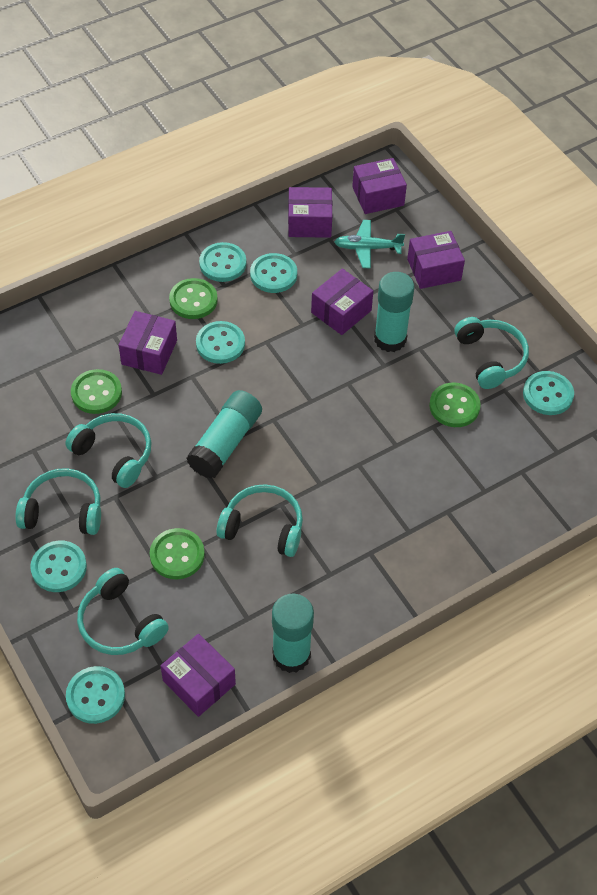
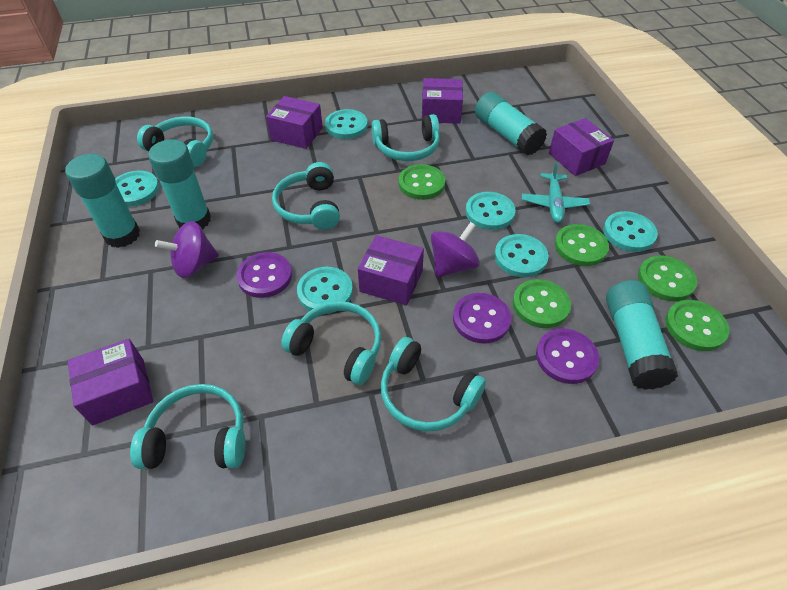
green button: [71,369,122,414] [150,528,205,579] [169,278,218,319] [429,383,481,427] = 4 -> [398,164,445,200] [513,279,571,328] [555,224,609,266] [638,255,697,301] [665,300,729,351] = 5
purple box: [119,311,177,375] [161,634,236,717] [288,187,332,238] [311,268,373,335] [352,158,407,214] [407,231,465,289] = 6 -> [67,339,153,426] [266,96,323,149] [358,235,424,305] [422,78,463,124] [549,118,614,176] = 5
purple button: none = 0 -> [236,252,292,298] [453,293,511,344] [536,329,599,384] = 3
purple spinning top: none = 0 -> [155,221,219,278] [431,222,480,278] = 2
turquoise glue stick: [186,390,262,479] [272,594,314,673] [374,272,415,352] = 3 -> [65,154,140,248] [148,139,211,229] [475,92,547,156] [606,280,678,390] = 4
turquoise headphones: [15,468,101,535] [65,413,152,488] [77,568,169,655] [216,484,303,557] [454,317,529,389] = 5 -> [130,384,245,469] [137,116,213,167] [272,162,340,230] [281,301,381,385] [371,114,440,161] [381,337,486,432] = 6

